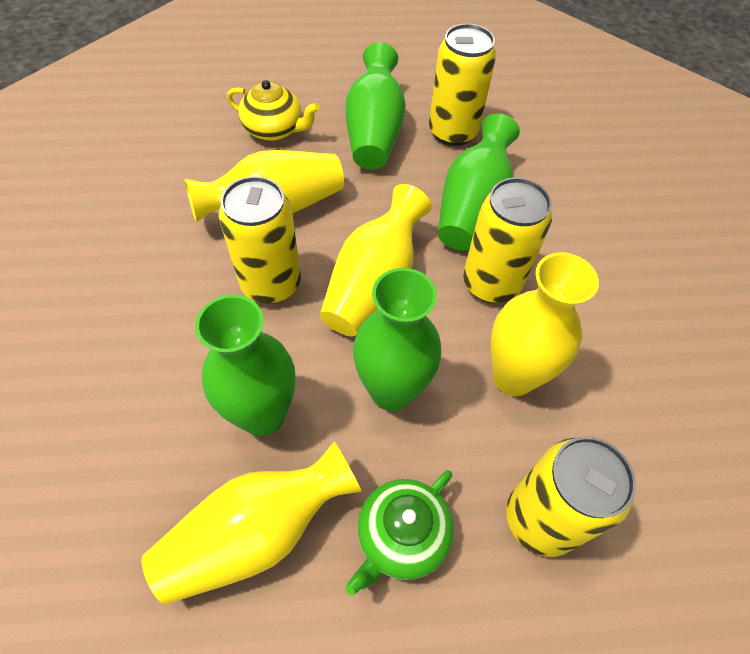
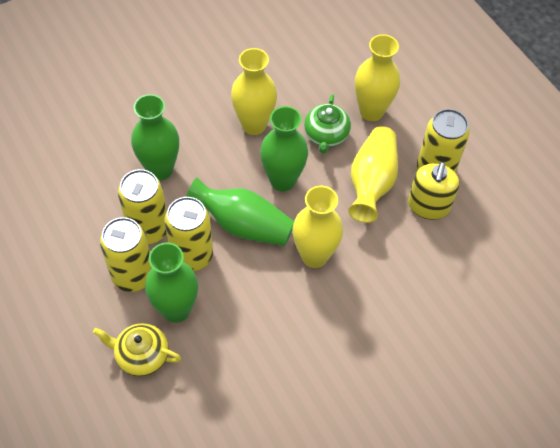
yellow soap dispenser: none = 0 -> [408,162,460,220] = 1

